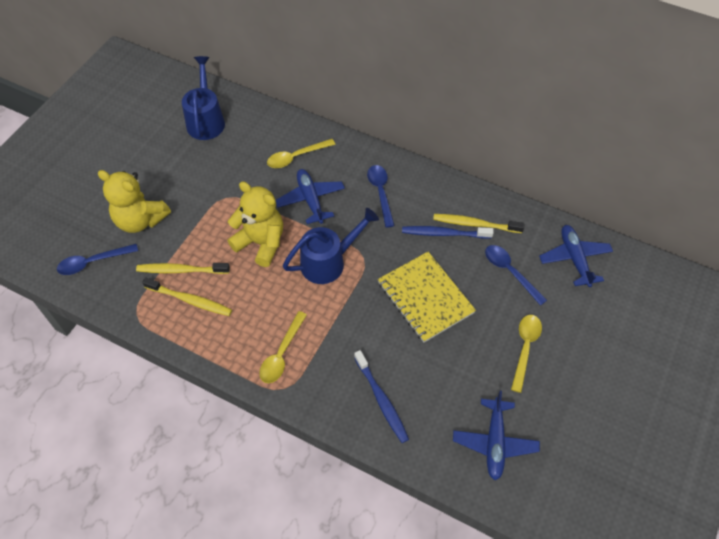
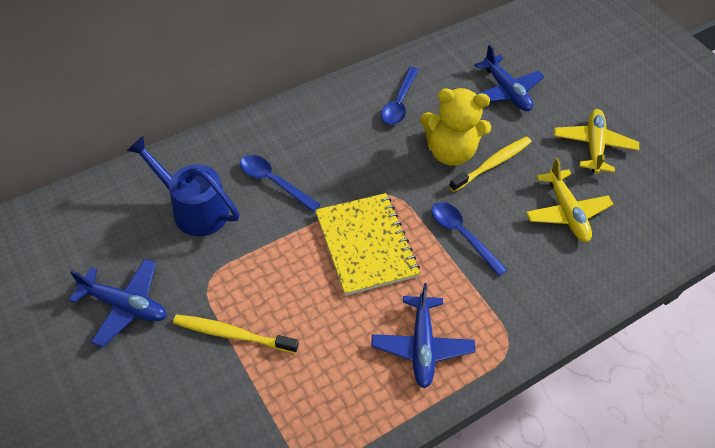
blue toothbrush: [354,350,409,443] [402,226,494,239] = 2 -> none = 0
blue watering can: [182,56,225,140] [283,208,379,284] = 2 -> [126,136,239,236] = 1
yellow plane: none = 0 -> [526,158,613,242] [554,109,639,174] = 2
yellow spoon: [259,311,307,383] [267,139,336,168] [511,315,542,393] = 3 -> none = 0
yellow teddy bear: [98,170,171,233] [227,181,283,267] = 2 -> [420,88,491,166] = 1
yellow toothbrush: [136,263,230,274] [142,277,232,316] [433,214,524,233] = 3 -> [173,314,299,353] [449,136,532,192] = 2

